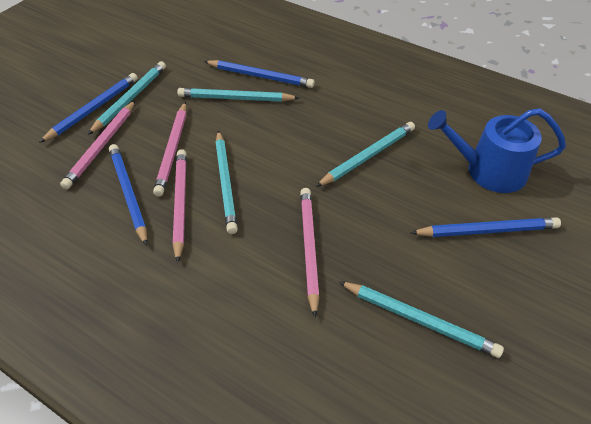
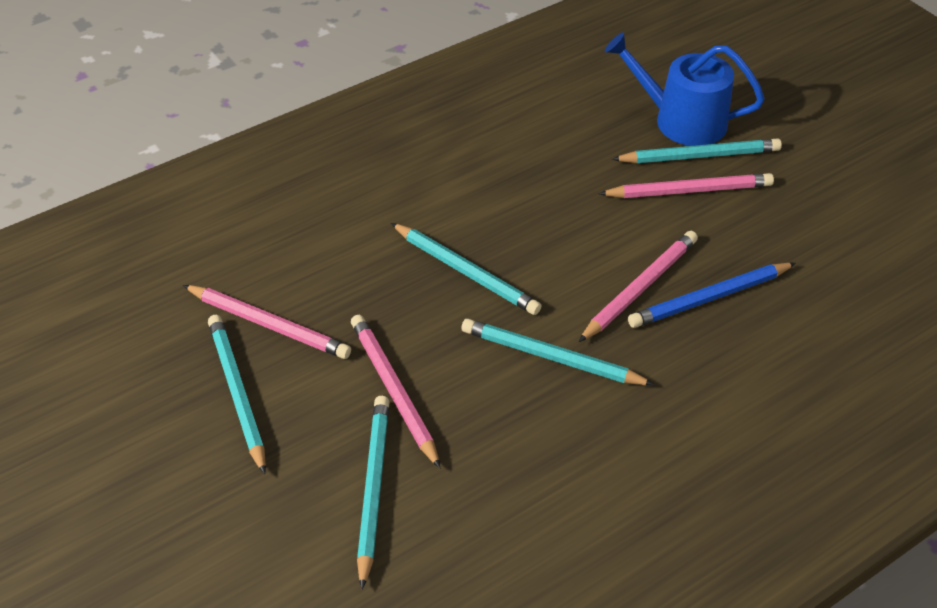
blue pencil: [39,73,138,143] [109,144,147,246] [204,60,315,88] [410,217,561,237] = 4 -> [628,263,796,328] = 1

